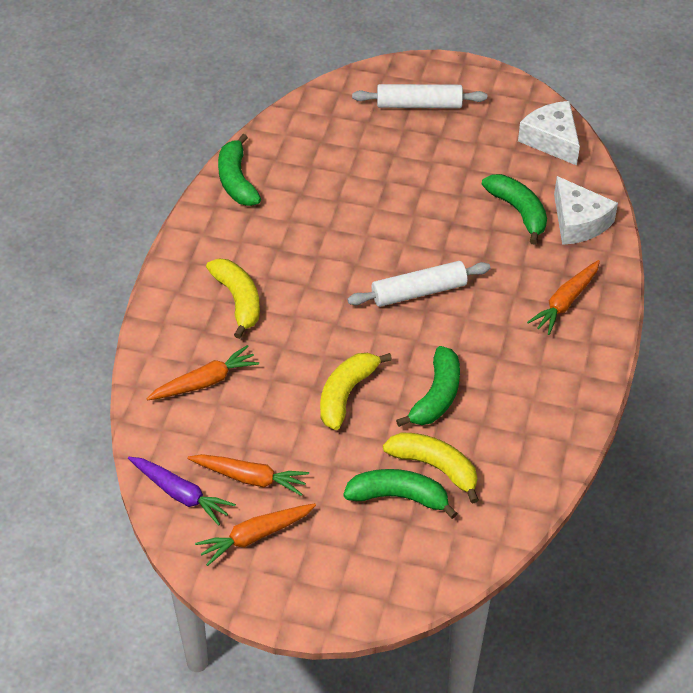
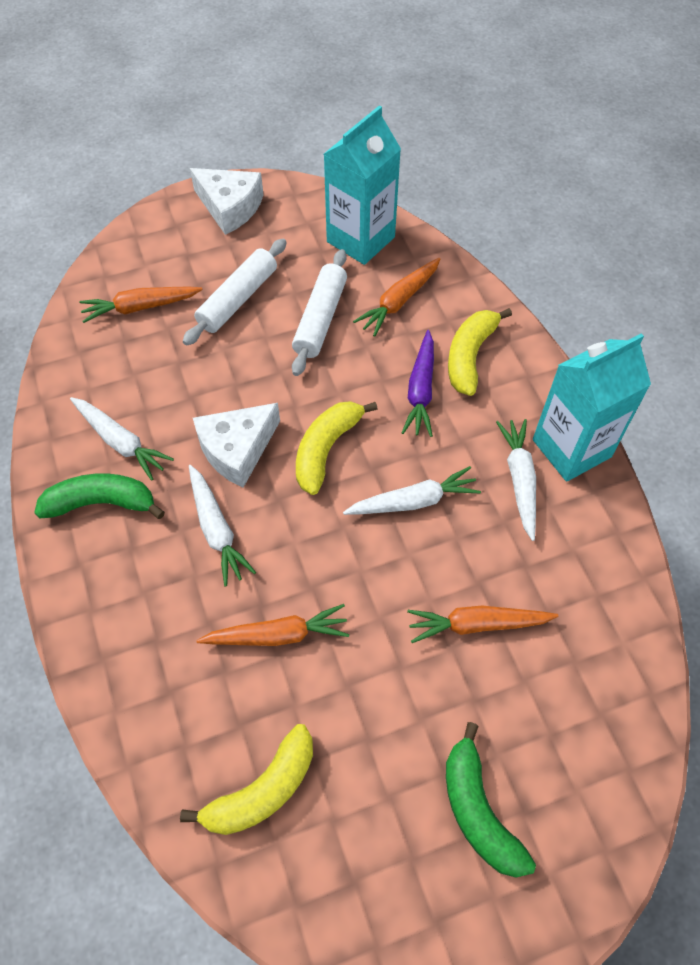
green banana: [218,134,261,206] [343,469,458,519] [396,346,460,427] [482,174,547,245] = 4 -> [34,473,165,519] [446,722,536,878] = 2
turquoise carton: none = 0 -> [324,105,401,265] [533,333,651,482] = 2
white carrot: none = 0 -> [70,397,174,481] [189,465,256,587] [343,466,481,515] [496,419,536,541] = 4

